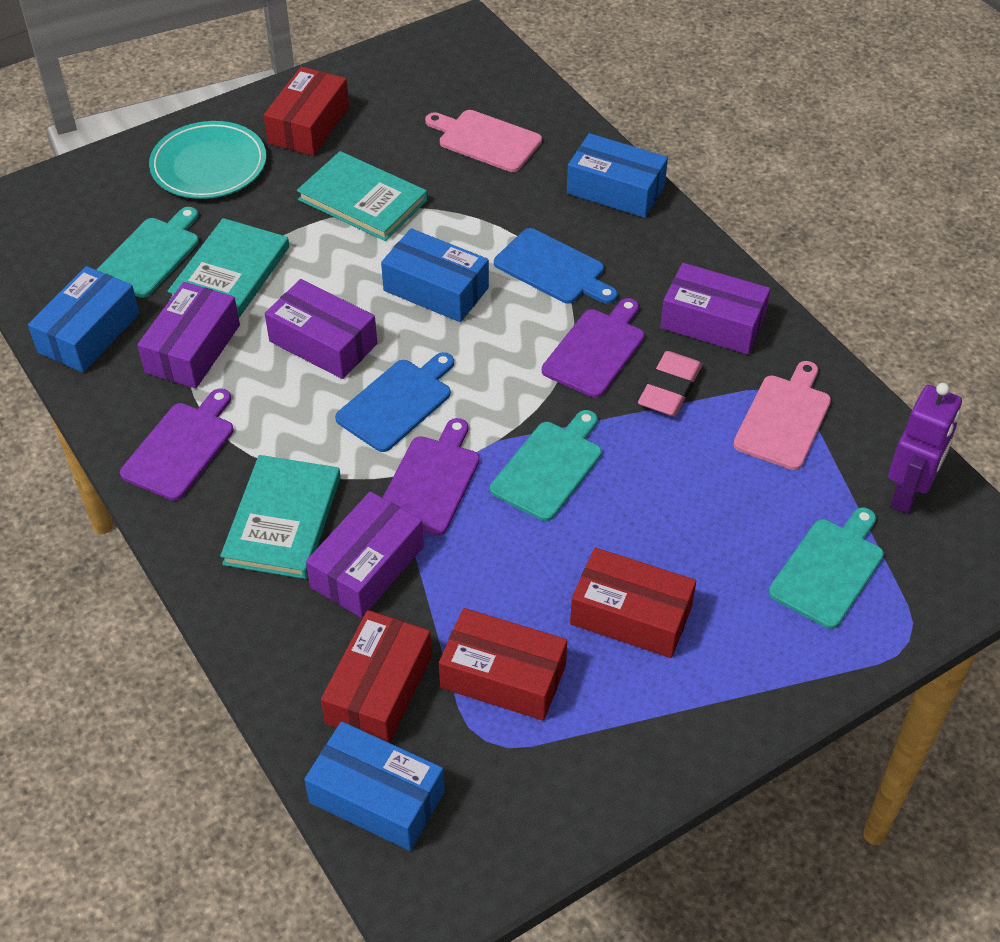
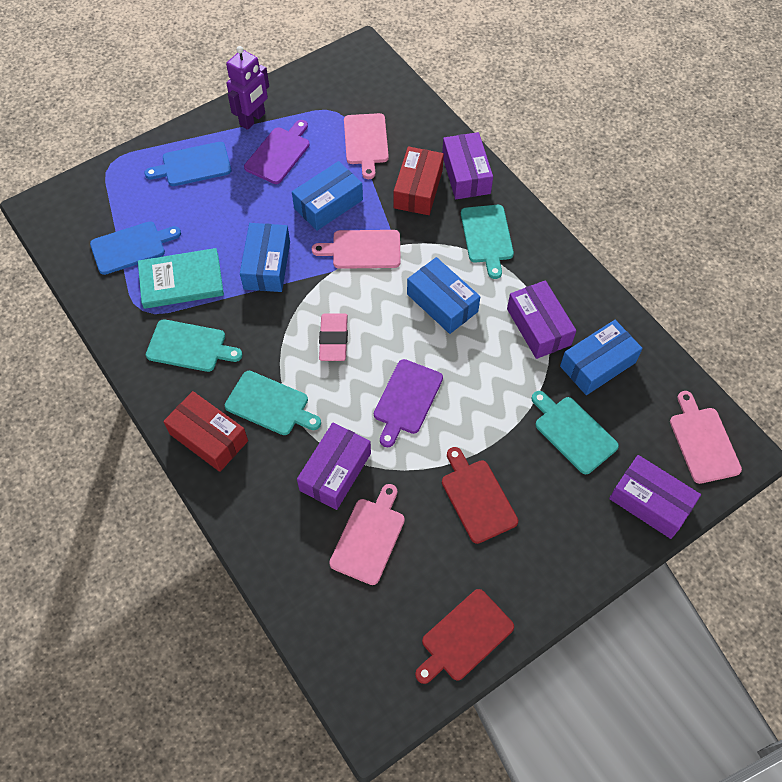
pink cutting board: [425,110,542,172] [733,361,831,470] = 2 -> [312,230,401,269] [329,484,405,585] [344,113,389,179] [670,391,742,484] = 4
purple cutting board: [120,388,234,501] [383,418,480,536] [542,298,645,398] = 3 -> [244,120,310,184] [374,359,443,447] = 2
red box: [264,66,349,156] [321,610,432,743] [439,608,567,721] [570,547,696,658] = 4 -> [163,391,248,472] [393,146,444,215] = 2
red cutting board: none = 0 -> [415,589,514,684] [442,447,518,544] = 2
turquoise book: [168,218,289,318] [220,455,341,579] [297,151,427,241] = 3 -> [138,248,224,309] = 1
turquoise cutting board: [96,207,199,298] [490,410,602,521] [769,508,884,629] = 3 -> [146,319,243,372] [225,371,321,435] [461,205,514,279] [531,391,619,475] = 4
turquoise plate: [149,121,266,199] = 1 -> none = 0

